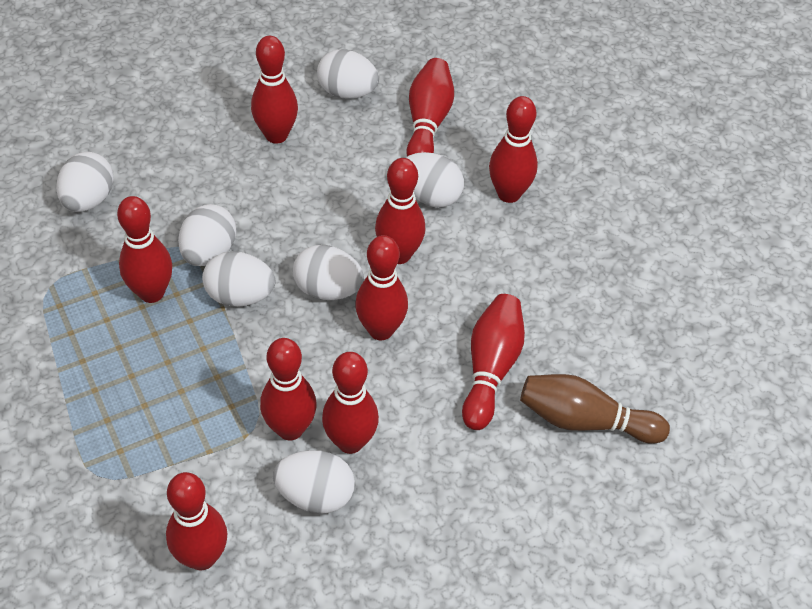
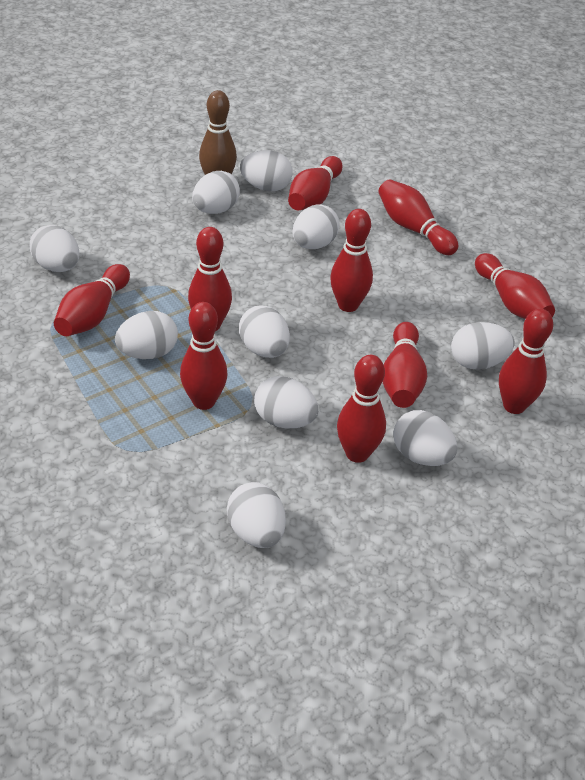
white egg: [56,152,114,212] [178,204,236,266] [202,251,275,307] [273,450,355,514] [293,245,364,300] [317,49,379,99] [406,152,464,207] = 7 -> [30,225,79,272] [115,311,178,359] [192,171,240,214] [227,482,286,548] [239,305,290,358] [240,150,293,191] [254,376,318,428] [292,204,340,249] [393,410,457,466] [451,322,515,370] = 10

